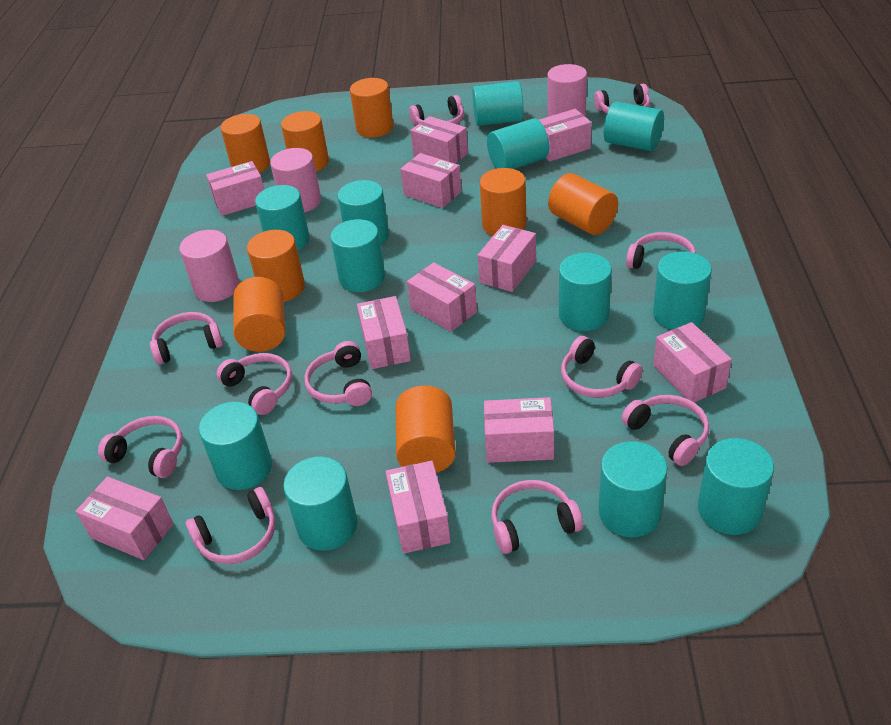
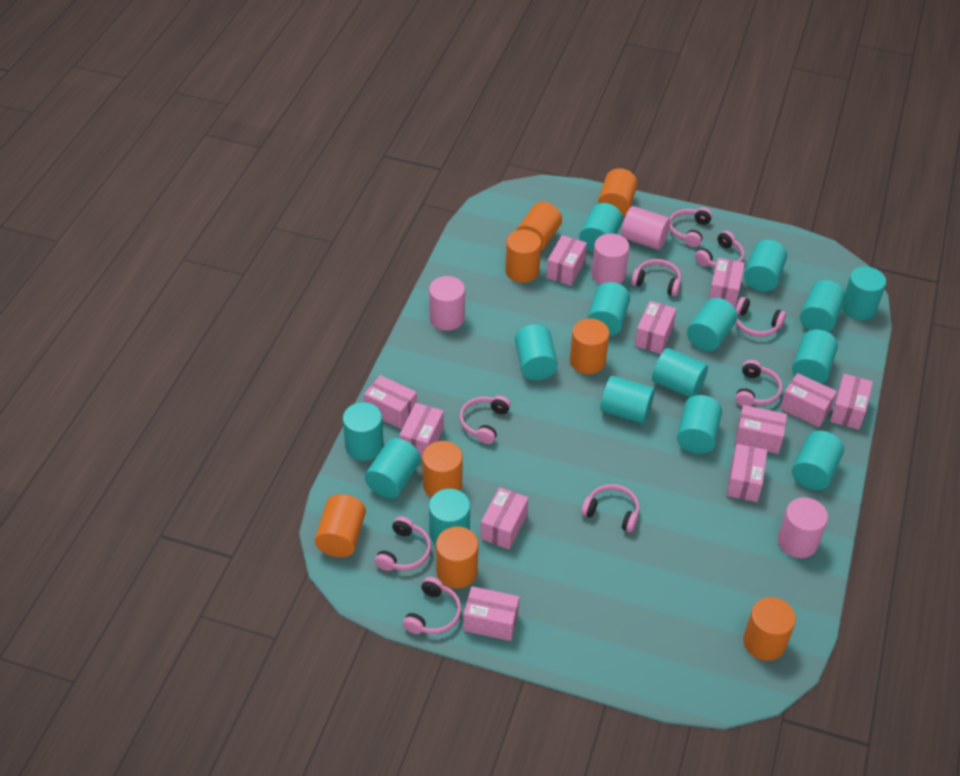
pink cylinder: [179,230,240,302] [270,148,321,213] [547,64,587,117] = 3 -> [429,276,465,331] [591,233,629,285] [621,206,671,250] [778,497,828,558] = 4
pink headphones: [98,416,183,478] [150,312,223,365] [186,487,275,564] [217,353,292,415] [305,341,372,406] [409,95,464,125] [491,480,583,554] [561,336,643,398] [594,84,650,114] [622,395,709,466] [626,232,696,269] = 11 -> [375,516,431,571] [403,577,461,634] [460,395,511,444] [581,484,639,532] [631,259,681,296] [669,207,712,247] [695,231,744,268] [735,360,782,407] [736,297,786,337] = 9
turquoise cylinder: [199,402,272,490] [255,185,310,251] [283,456,357,551] [331,219,385,292] [338,180,389,245] [472,81,524,126] [487,118,549,169] [559,253,612,331] [599,441,668,537] [604,102,664,151] [653,251,712,330] [698,438,774,535] = 12 -> [343,402,384,461] [365,438,421,498] [429,489,470,545] [515,324,558,380] [579,203,623,253] [587,282,630,336] [600,375,655,424] [652,348,708,398] [677,395,722,454] [687,298,738,351] [744,240,787,292] [792,329,838,384] [792,430,844,490] [800,280,846,332] [842,266,886,320] = 15

